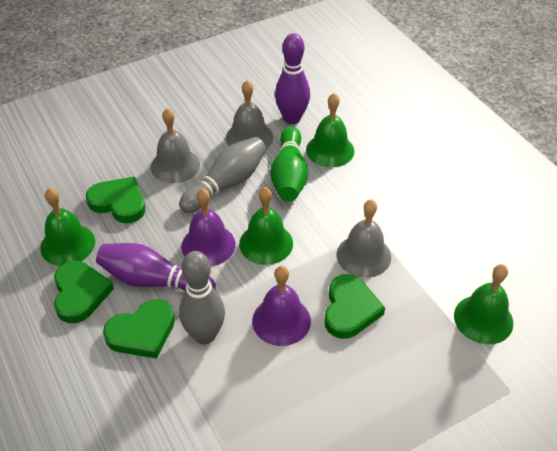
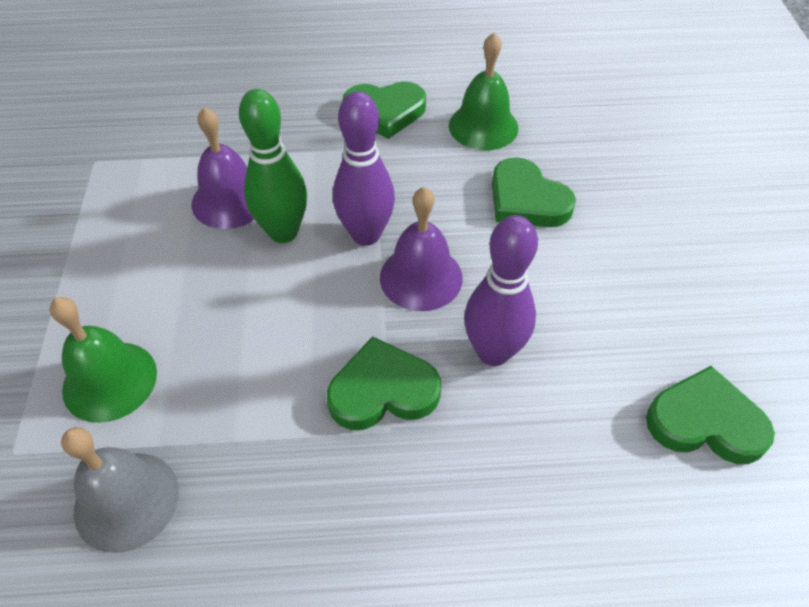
green bell: [40,188,95,266] [239,187,293,265] [306,93,354,167] [454,264,513,344] = 4 -> [49,297,157,423] [449,33,518,150] = 2
grey bell: [151,108,200,183] [226,80,273,149] [337,199,391,278] = 3 -> [61,427,179,553] = 1
grey bowling pin: [179,137,266,213] [179,251,225,344] = 2 -> none = 0

